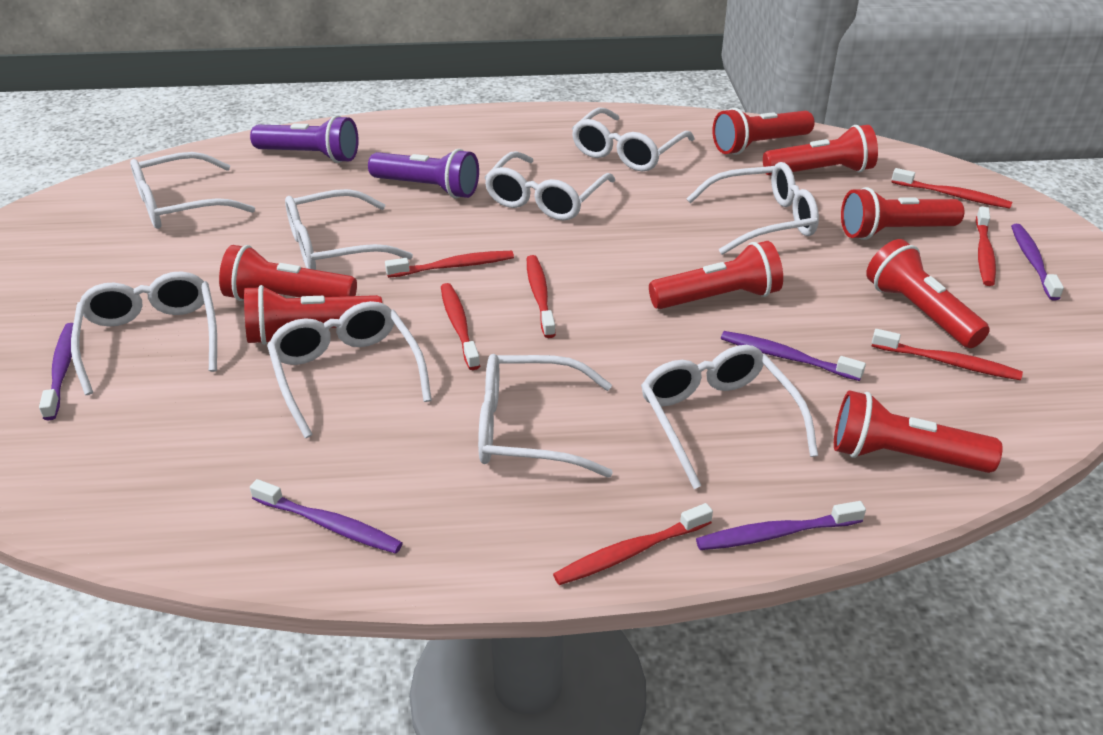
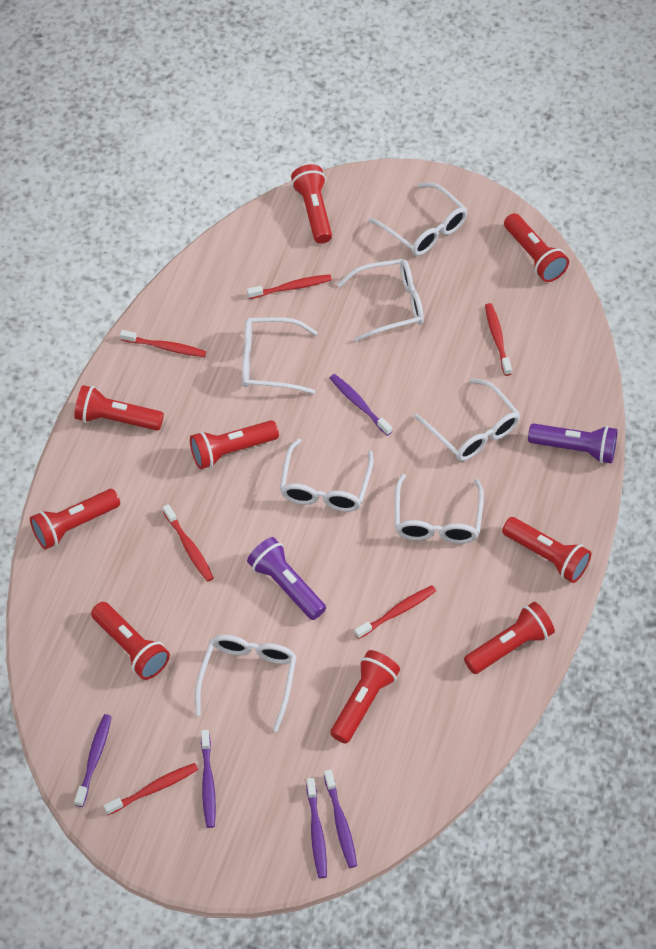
red flashlight: [219,245,357,301] [244,285,382,345] [649,241,783,309] [713,108,814,155] [763,125,878,176] [834,390,1003,473] [841,187,964,240] [866,239,990,348] = 8 -> [30,489,120,550] [74,385,164,431] [91,602,170,680] [190,420,279,469] [291,164,332,244] [330,650,400,744] [464,602,555,674] [502,517,591,583] [504,213,569,282] = 9
red toothbrush: [385,251,514,278] [441,283,480,370] [527,255,556,338] [553,503,713,585] [871,329,1023,380] [891,168,1012,208] [976,207,996,286] = 7 -> [104,763,198,815] [120,330,206,357] [163,504,214,582] [247,274,332,299] [354,585,436,639] [485,303,512,376] = 6
white glasses: [71,271,217,395] [130,152,255,229] [267,301,432,438] [285,189,413,270] [478,354,613,477] [484,151,615,221] [572,108,694,171] [641,345,818,489] [687,162,819,255] = 9 -> [195,635,297,732] [242,317,318,394] [280,438,374,512] [337,259,424,342] [368,182,468,256] [395,474,484,544] [414,378,520,461] = 7

